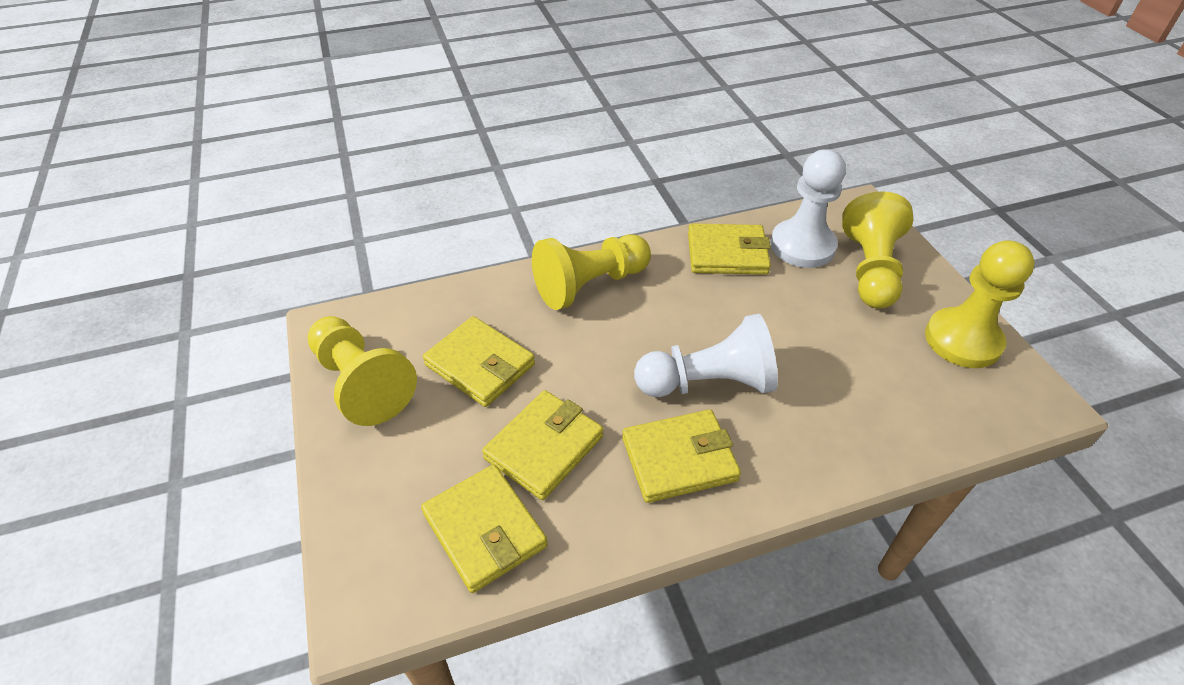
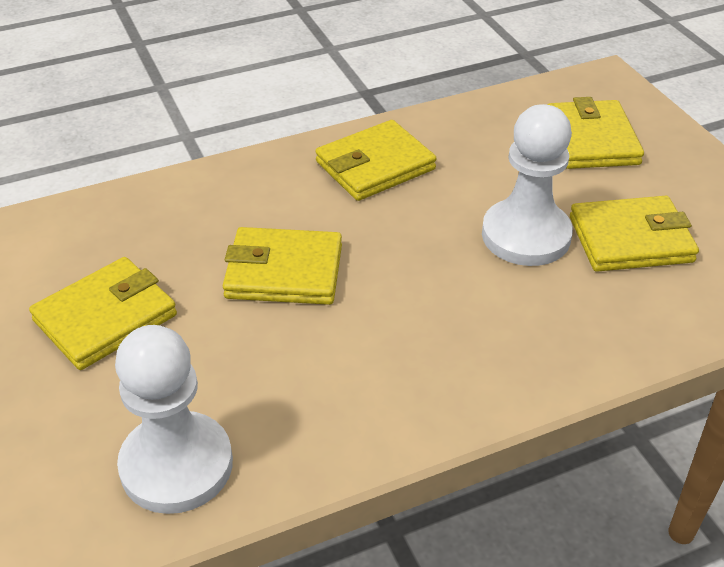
yellow pawn: [307,316,417,426] [532,234,651,310] [842,191,913,309] [925,240,1035,368] = 4 -> none = 0

